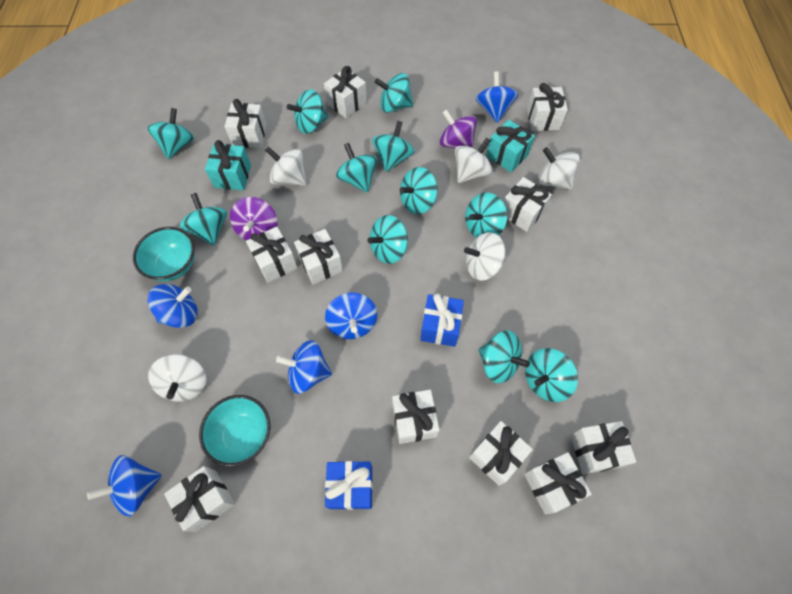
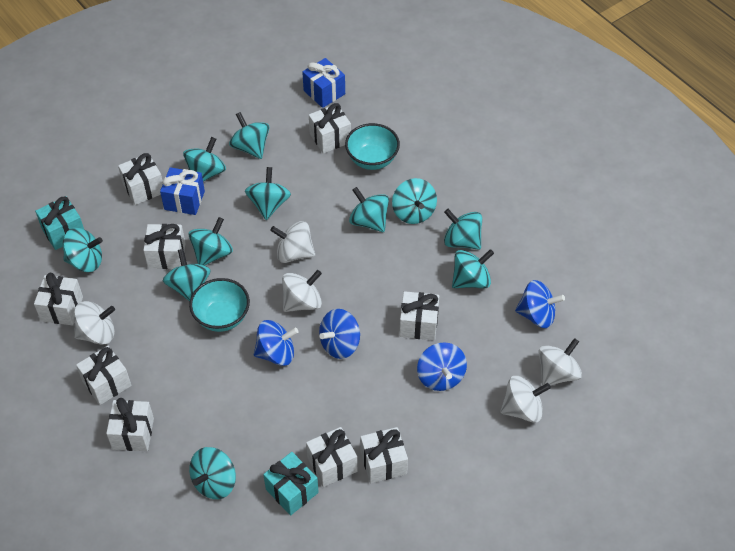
blue spinning top: [87,455,162,516] [147,284,198,328] [276,340,332,394] [325,292,377,339] [476,71,518,123] = 5 -> [254,320,299,366] [319,309,360,359] [417,342,467,391] [515,280,565,328] = 4
purple spinning top: [230,197,278,241] [439,109,477,148] = 2 -> none = 0
white gift: [164,466,235,532] [224,99,267,148] [246,227,298,283] [294,229,343,284] [324,66,367,118] [392,390,440,444] [469,421,533,486] [504,177,552,232] [524,452,592,514] [527,83,568,131] [570,421,636,474] = 11 -> [34,273,83,325] [76,346,131,405] [106,398,154,451] [118,153,163,205] [143,224,185,269] [306,427,357,487] [309,103,351,154] [360,427,408,483] [399,291,439,340] = 9

